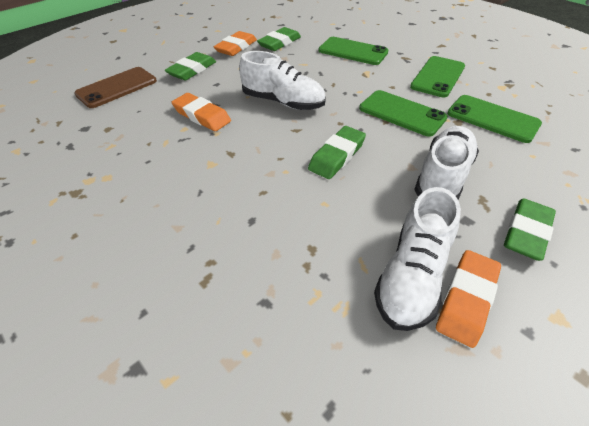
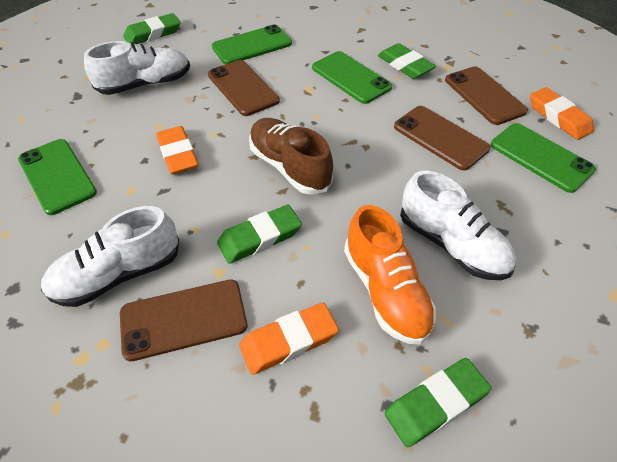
brown phone: [74,67,157,108] = 1 -> [120,279,247,361] [208,60,280,116] [394,106,490,170] [445,66,528,125] = 4
brown shoe: none = 0 -> [249,118,333,195] = 1
orange shoe: none = 0 -> [344,205,436,344] = 1

